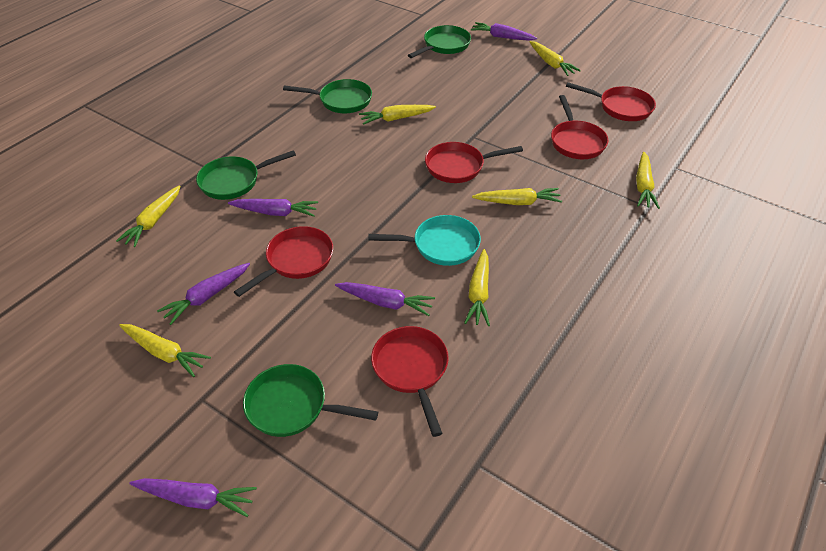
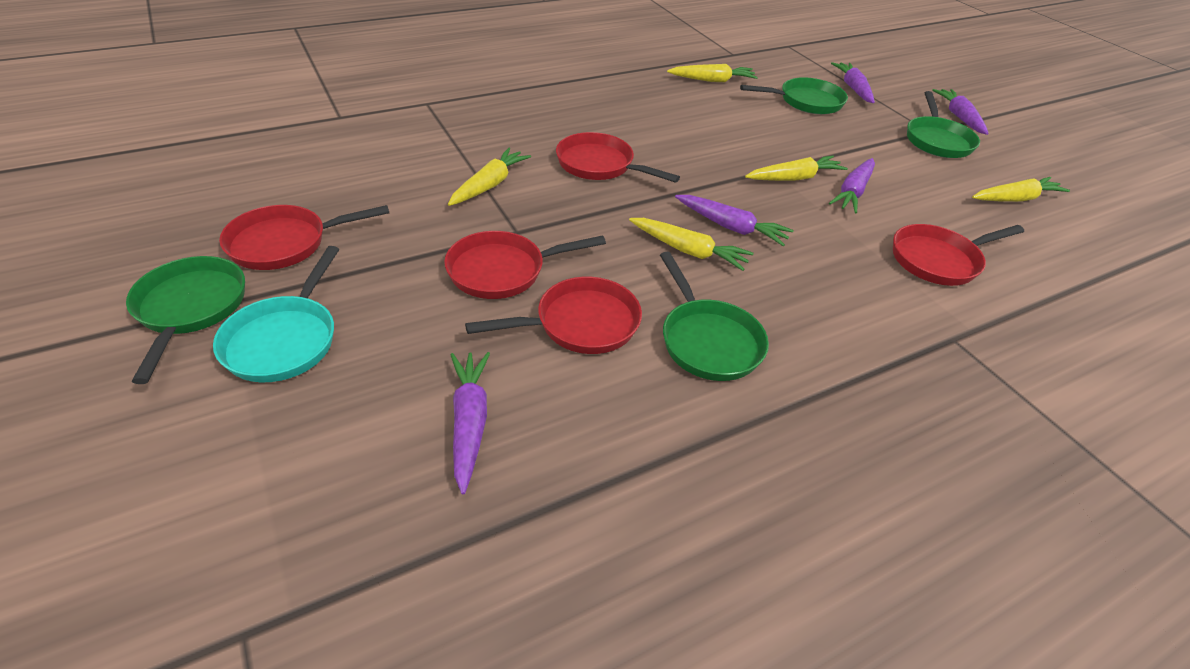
yellow carrot: [116,185,181,247] [119,324,211,377] [359,105,436,125] [464,249,490,326] [472,188,562,205] [530,41,581,76] [636,152,660,209] = 7 -> [448,148,531,206] [629,218,753,271] [667,64,758,82] [745,155,848,181] [972,177,1070,202] = 5

